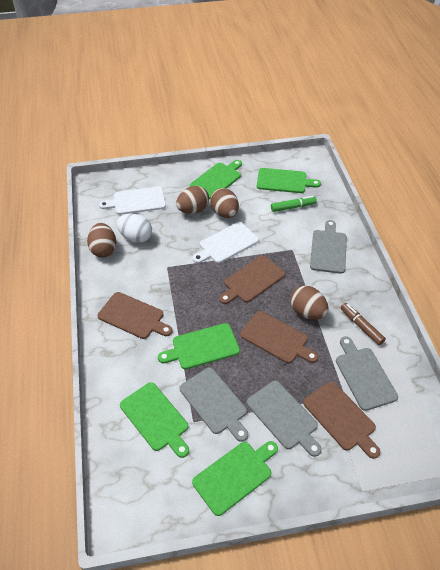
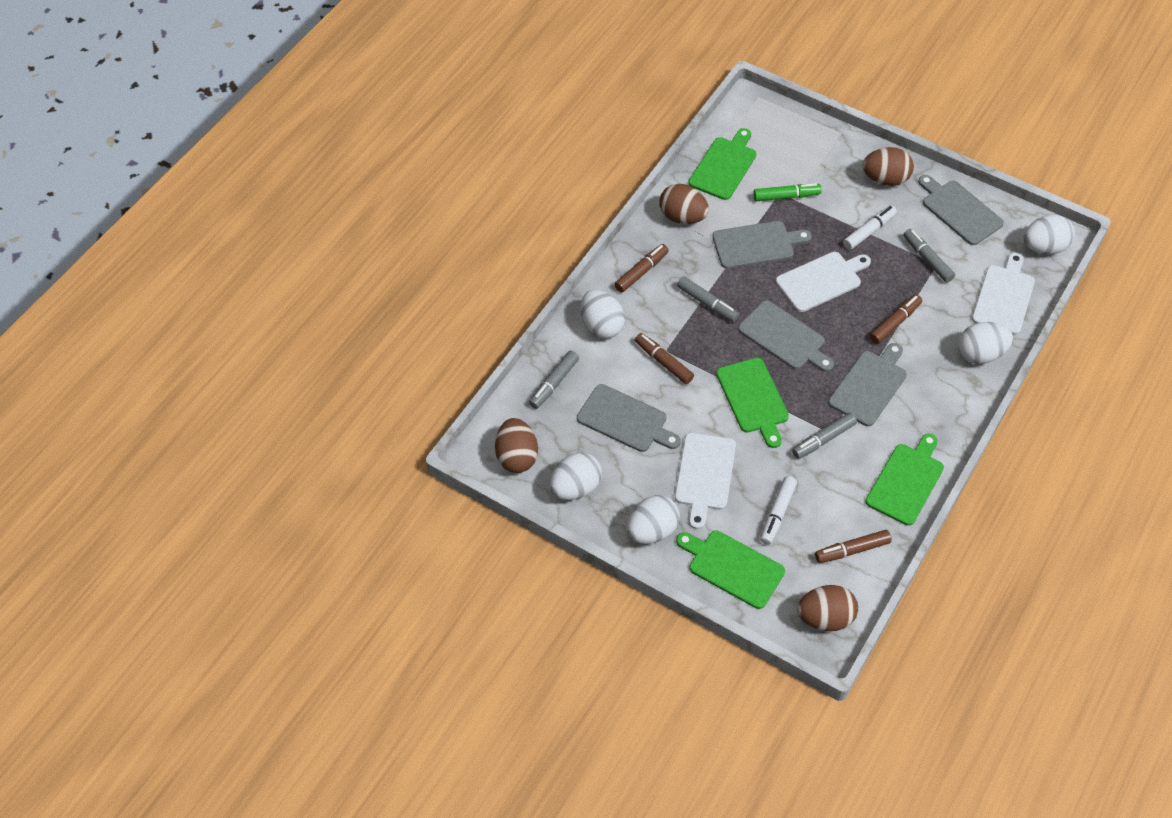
brown cutting board: [97,292,173,339] [219,255,285,304] [240,311,318,363] [303,381,380,459] = 4 -> none = 0
brown marker: [341,303,386,345] = 1 -> [614,244,669,293] [635,333,694,384] [815,530,892,563] [869,294,922,344] = 4
green cutting board: [120,382,189,458] [158,323,240,369] [190,160,242,199] [192,441,278,516] [257,168,321,193] = 5 -> [676,531,785,609] [688,128,756,200] [716,358,789,448] [866,434,944,526] = 4
grey cutting board: [180,367,248,442] [247,381,322,457] [310,220,347,274] [336,336,398,411] = 4 -> [577,384,681,452] [712,221,812,269] [738,300,834,372] [828,343,907,426] [918,175,1004,245] = 5
grey marker: none = 0 -> [529,351,579,409] [677,276,739,322] [792,413,857,459] [903,229,955,283] = 4
white cutting board: [99,186,166,215] [193,222,259,263] = 2 -> [675,433,736,529] [776,252,871,312] [972,253,1035,335] = 3
white egg: [117,214,152,243] = 1 -> [550,452,602,500] [581,290,625,339] [627,495,680,544] [958,322,1013,364] [1024,215,1075,255] = 5
white marker: none = 0 -> [760,476,797,545] [843,205,897,250] = 2

